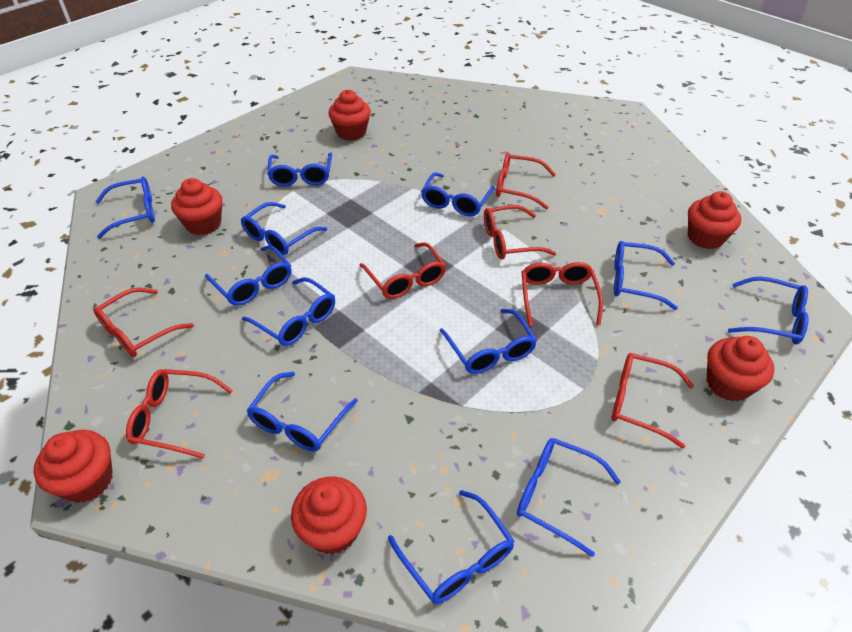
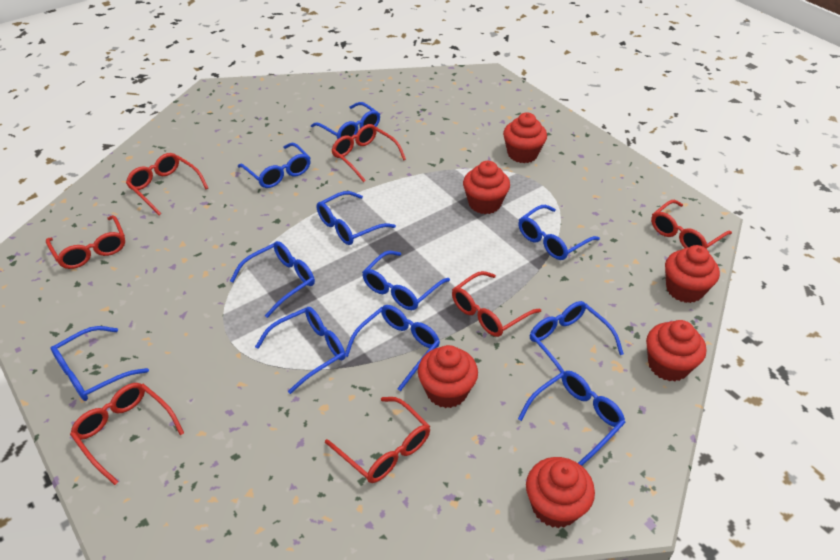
blue glasses: [95,176,155,239] [205,245,291,306] [241,202,327,255] [242,277,335,346] [246,372,358,452] [267,152,332,186] [388,490,515,604] [421,172,495,216] [440,309,537,374] [517,438,621,557] [614,241,678,310] [728,276,809,345] = 12 -> [50,326,149,401] [230,241,315,318] [238,143,310,188] [255,307,345,394] [311,102,380,140] [317,191,396,245] [345,305,440,391] [362,251,450,310] [518,205,600,260] [518,371,626,466] [530,301,624,372] = 11

